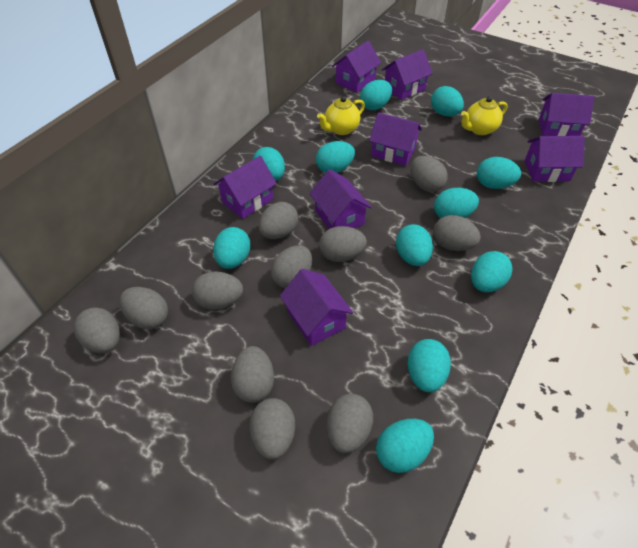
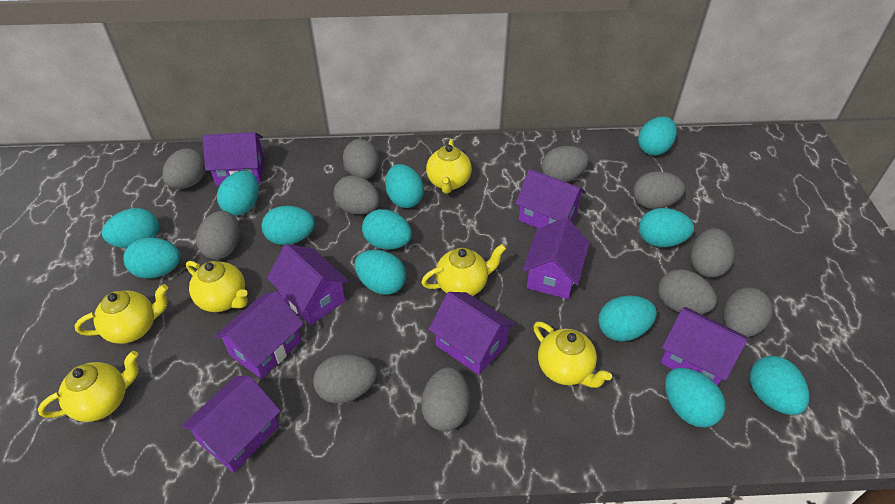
turquoise egg: [213,227,251,269] [253,147,285,181] [316,141,355,173] [360,80,392,110] [376,419,434,473] [396,224,433,266] [408,339,451,392] [431,86,464,116] [434,188,479,218] [471,251,513,292] [477,157,521,189] = 11 -> [102,208,159,248] [123,237,181,279] [217,171,259,216] [262,206,315,245] [355,250,406,295] [362,209,412,250] [385,164,424,208] [598,296,657,341] [638,117,677,156] [639,208,694,247] [665,368,725,427] [750,356,810,415] = 12
yellow teapot: [317,96,365,135] [461,96,508,135] = 2 -> [38,351,139,422] [74,284,168,344] [186,261,248,312] [421,244,506,296] [426,139,472,194] [533,322,612,388] = 6

